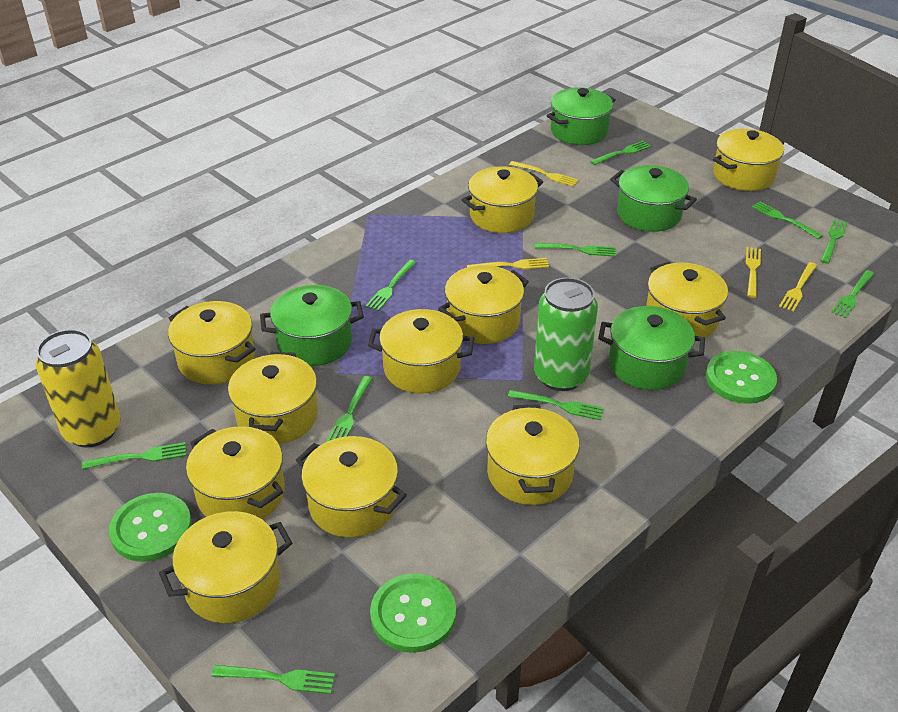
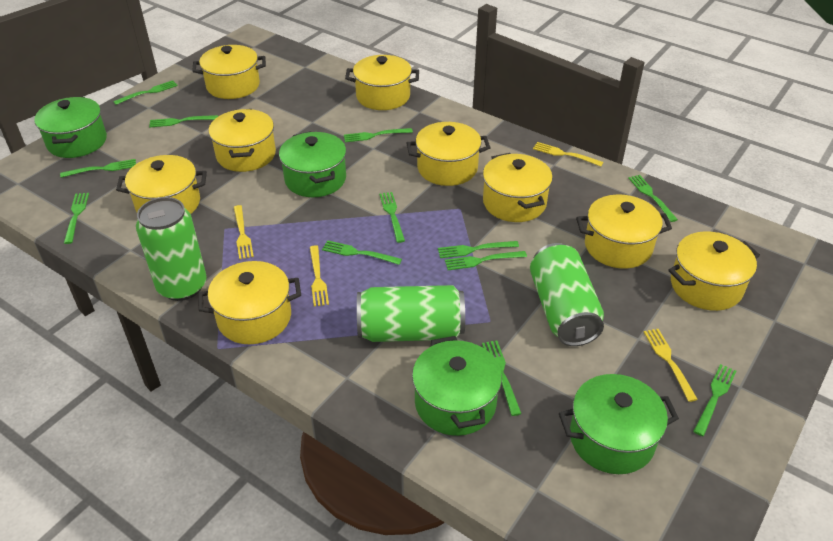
green button: [109,493,192,562] [370,573,456,653] [706,351,777,404] = 3 -> none = 0
green can: [534,277,598,391] = 1 -> [136,197,207,301] [357,285,465,342] [530,243,604,346] = 3
green fork: [82,442,186,469] [211,665,335,694] [326,376,373,442] [366,260,416,311] [508,390,604,420] [535,243,616,257] [590,141,651,165] [752,202,823,239] [820,219,848,264] [831,270,874,318] = 10 -> [60,159,136,178] [64,193,89,244] [113,80,178,105] [149,115,218,128] [322,240,402,265] [344,128,413,142] [379,192,405,243] [438,241,519,258] [445,251,527,270] [482,340,521,416] [628,175,678,222] [693,364,736,436] = 12
yellow can: [36,329,121,448] = 1 -> none = 0
yellow pot: [159,511,292,623] [168,301,256,384] [186,426,285,519] [228,352,318,444] [296,436,407,538] [368,309,475,393] [438,265,529,344] [462,166,543,233] [486,404,580,505] [646,262,728,338] [713,129,784,191] = 11 -> [116,155,207,214] [192,45,266,99] [198,261,301,344] [209,109,276,172] [345,55,419,110] [406,122,491,186] [483,153,553,222] [576,195,672,269] [668,231,760,311] = 9

